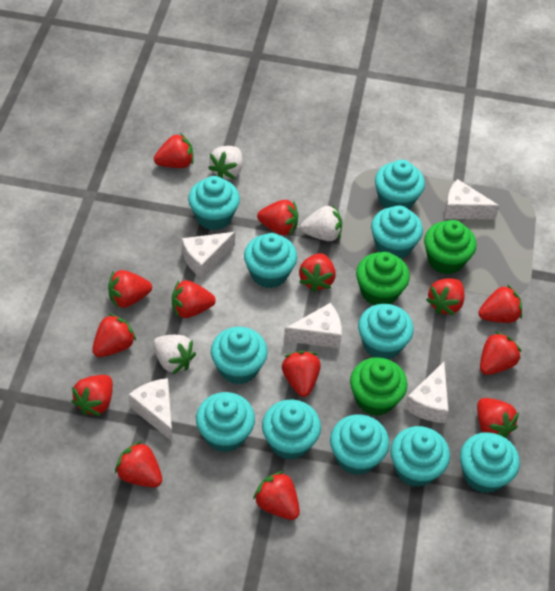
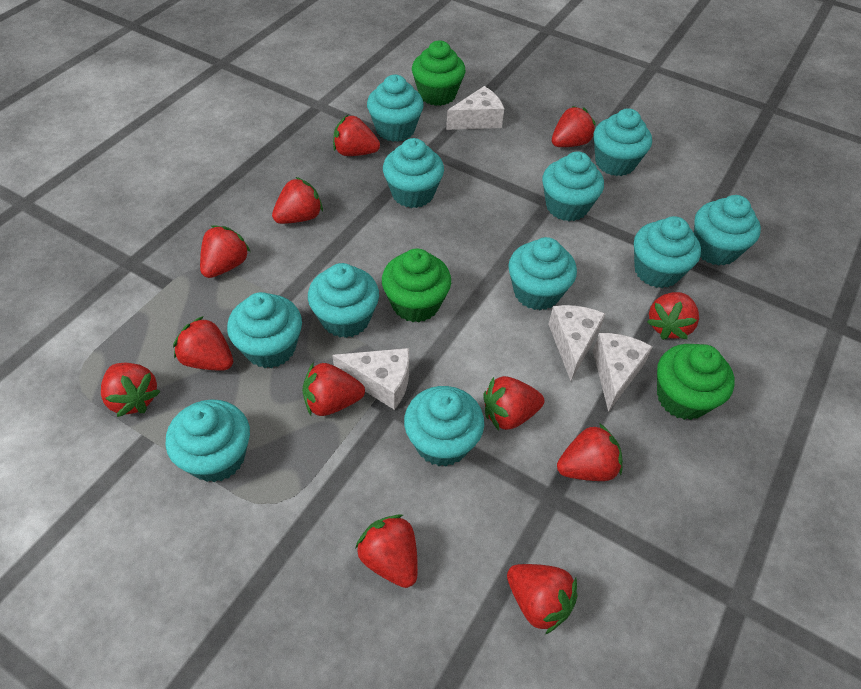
red strawberry: [71,375,113,416] [92,313,136,357] [108,270,152,308] [115,441,162,487] [154,133,193,168] [172,280,216,318] [253,471,300,520] [257,200,298,235] [282,351,321,397] [299,253,336,292] [426,278,465,315] [477,398,519,438] [478,284,522,323] [480,331,522,375] = 14 -> [101,363,161,417] [173,316,233,371] [200,225,250,278] [272,177,323,224] [302,362,365,416] [333,115,380,156] [355,514,418,588] [483,376,544,430] [507,564,578,634] [552,106,596,147] [557,423,623,481] [647,292,699,340] = 12
white cheese: [128,378,173,442] [182,232,235,278] [284,303,342,349] [404,362,449,423] [444,179,499,219] = 5 -> [332,348,409,410] [446,86,504,130] [548,305,605,381] [593,333,653,412] = 4
white strawberry: [153,335,196,374] [208,146,243,179] [300,205,342,241] = 3 -> none = 0

